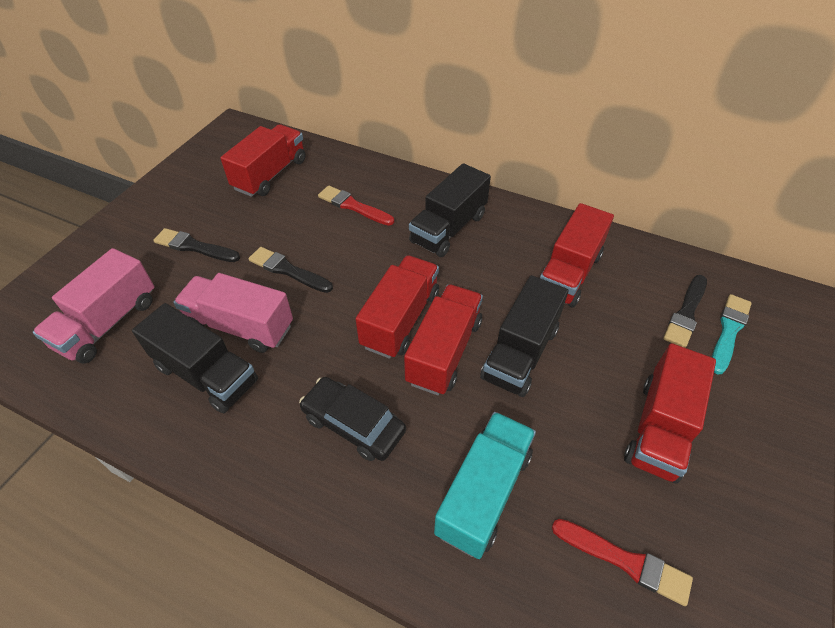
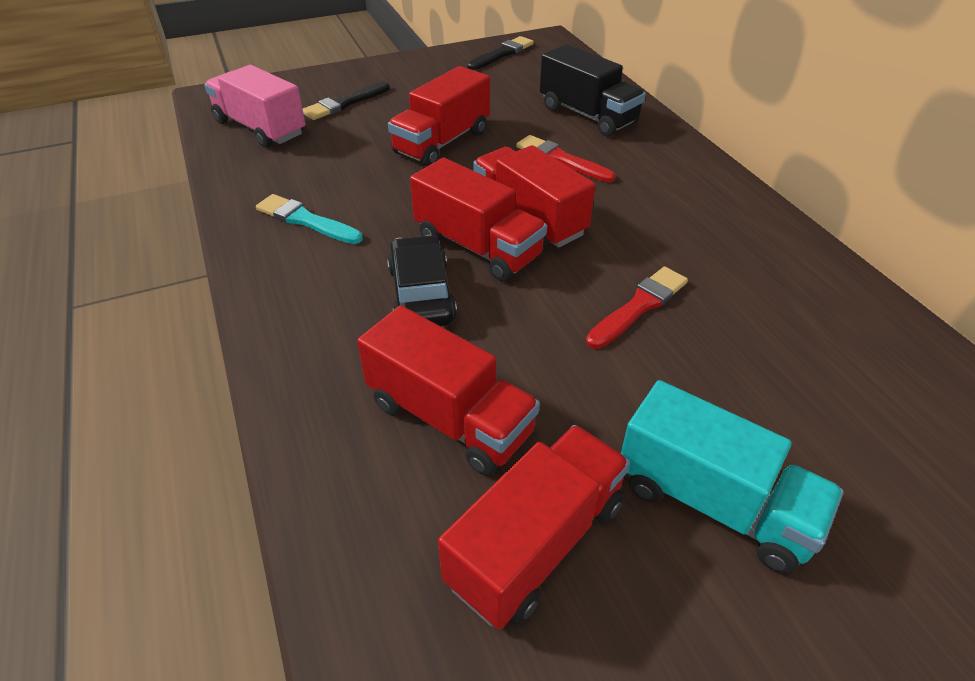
black brush: [153,228,240,262] [248,247,333,293] [663,275,707,348] = 3 -> [303,82,390,120] [467,36,534,70] = 2
black truck: [132,303,258,413] [409,163,491,257] [480,275,568,397] = 3 -> [540,44,646,136] = 1
pink truck: [33,248,154,363] [173,273,293,353] = 2 -> [204,65,305,148] = 1

